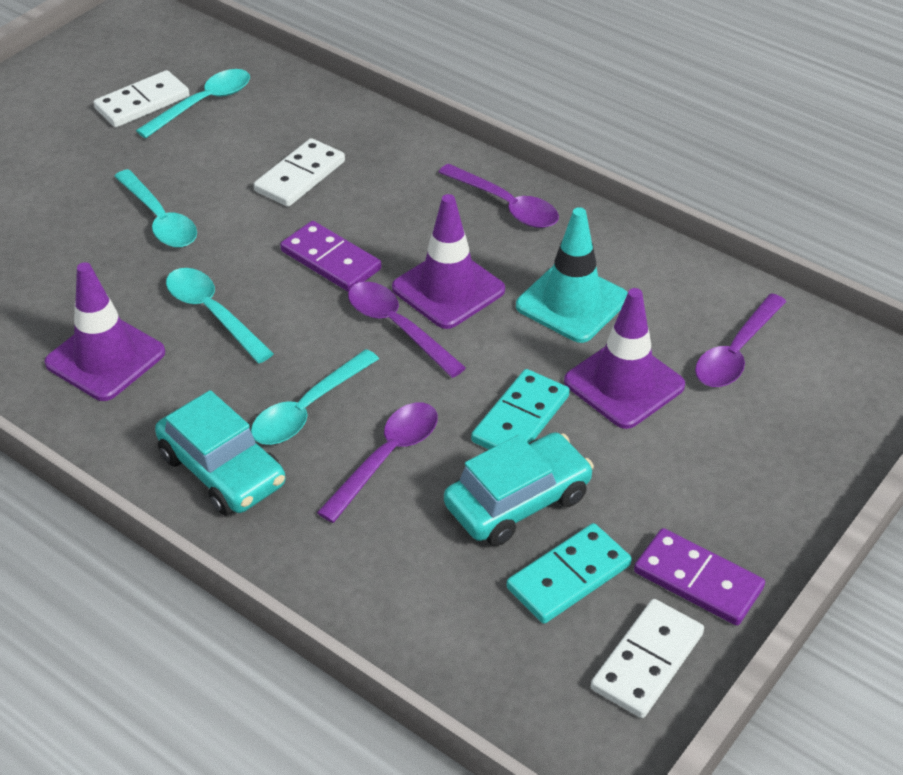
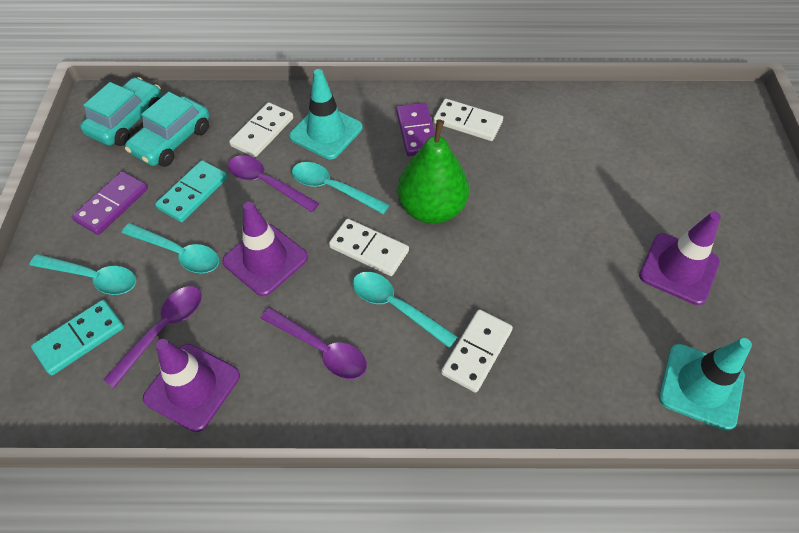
green pear: none = 0 -> [397,119,469,224] = 1
purple spoon: [317,403,438,523] [348,282,466,378] [438,164,559,228] [695,293,786,387] = 4 -> [103,286,202,388] [228,155,319,212] [261,307,367,379] = 3
turquoise traffic cone: [516,207,628,343] = 1 -> [289,69,363,159] [659,338,752,431] = 2
white domino: [94,70,189,127] [254,138,345,207] [591,599,704,718] = 3 -> [229,102,293,157] [329,219,409,276] [433,99,503,141] [441,309,513,393] = 4

